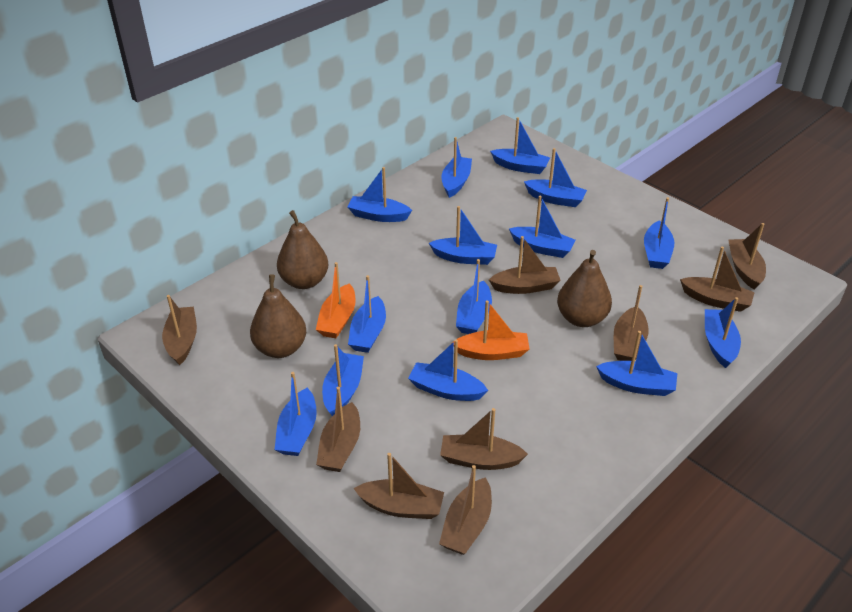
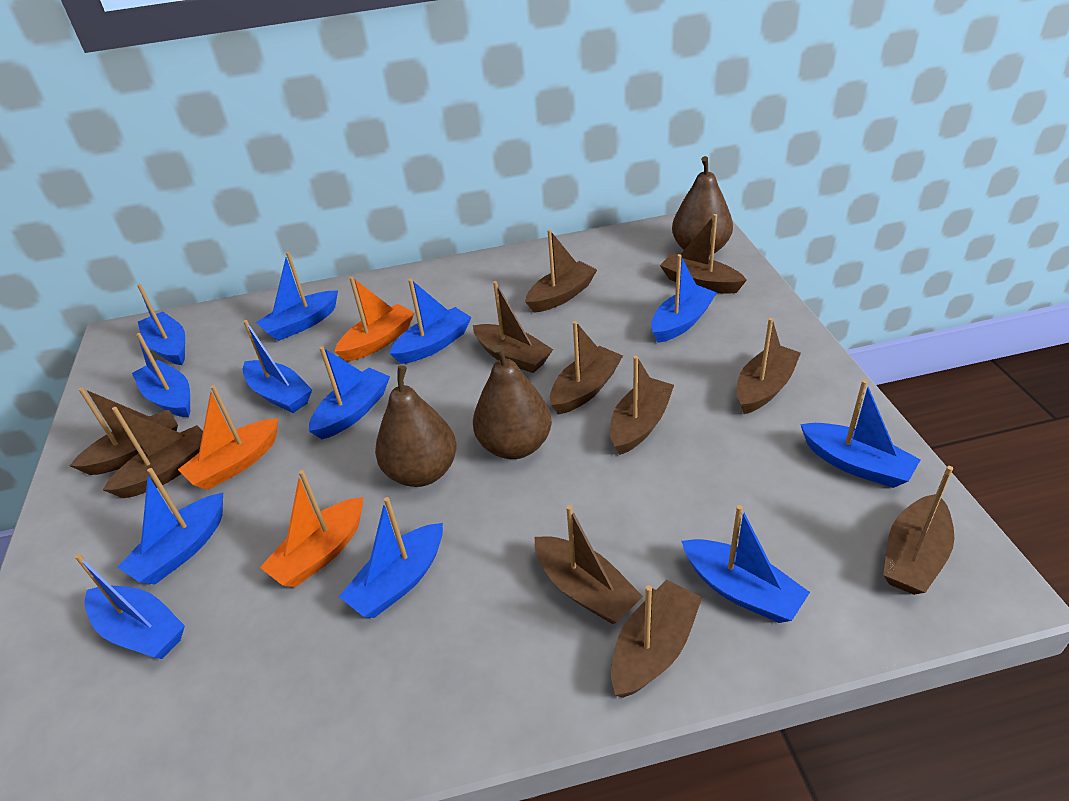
blue boat: [274,372,317,456] [322,344,364,416] [348,167,412,222] [348,275,386,353] [408,340,488,401] [429,206,497,265] [442,137,472,198] [456,259,492,334] [490,117,550,174] [509,196,576,258] [524,148,587,207] [596,331,677,396] [644,197,675,269] [705,297,741,368] = 14 -> [75,554,185,659] [117,468,223,584] [132,333,190,417] [137,284,185,365] [243,320,312,413] [256,252,338,341] [309,346,390,439] [339,497,443,618] [389,279,472,364] [651,254,717,343] [682,505,810,623] [800,380,921,488] = 12
brown boat: [162,295,197,365] [316,387,360,472] [353,453,444,519] [439,465,492,555] [440,408,528,470] [489,236,561,294] [614,285,649,361] [680,246,755,312] [728,223,766,290] = 9 -> [70,387,178,475] [103,407,203,498] [473,281,553,373] [526,230,597,313] [535,505,643,624] [550,321,623,414] [610,356,674,455] [611,580,702,698] [660,214,747,294] [736,318,801,414] [883,466,954,595] = 11
orange boat: [316,262,356,338] [452,300,529,360] = 2 -> [178,385,278,490] [260,470,363,588] [334,276,414,362] = 3

